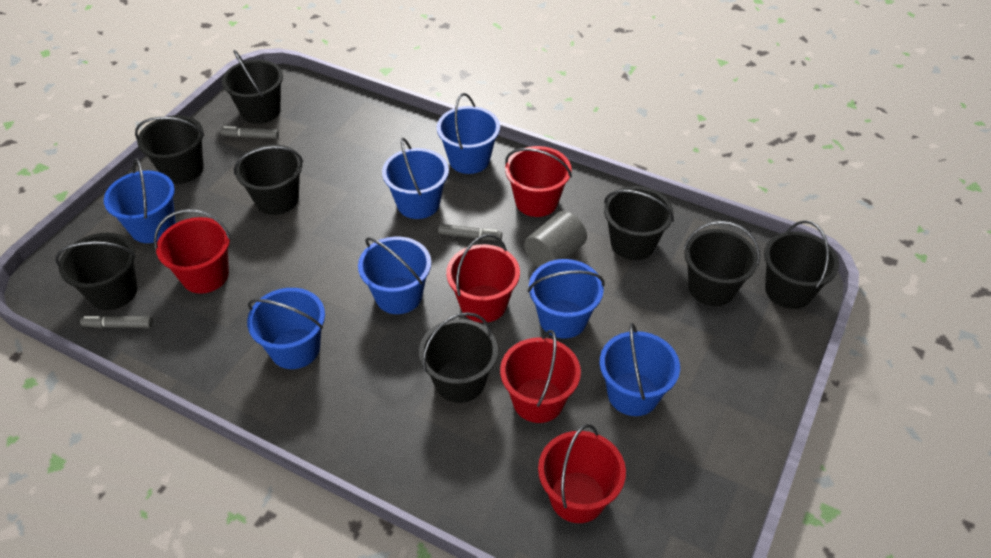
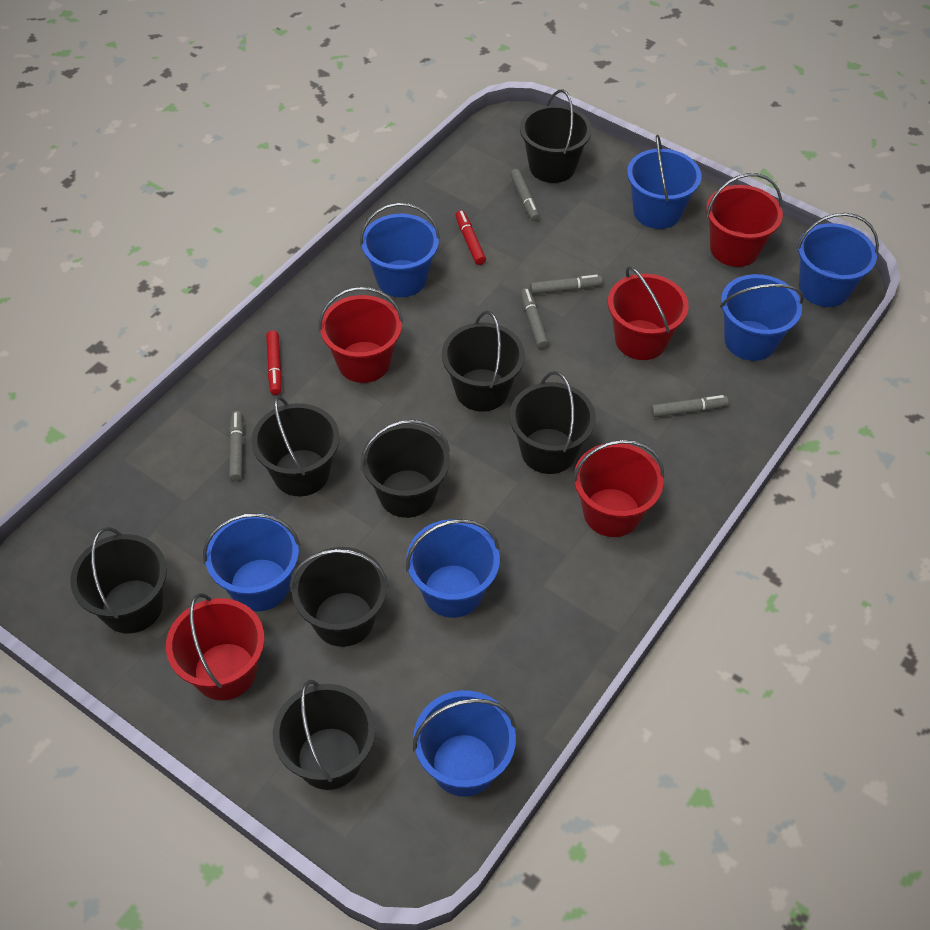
grey cylinder: [524,211,587,267] = 1 -> none = 0
grey marker: [80,315,153,328] [220,126,279,139] [438,224,502,241] = 3 -> [229,411,244,481] [510,169,540,221] [520,288,549,349] [530,275,603,294] [651,395,728,417] = 5
red marker: none = 0 -> [266,331,282,395] [456,210,486,265] = 2

